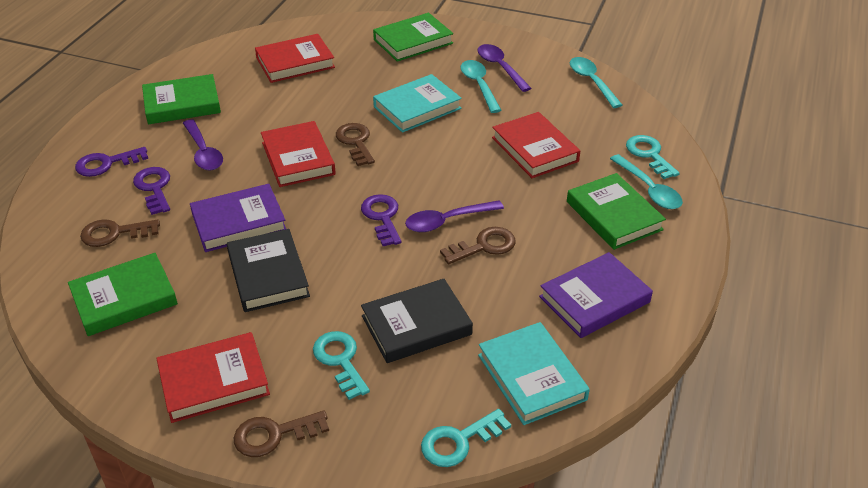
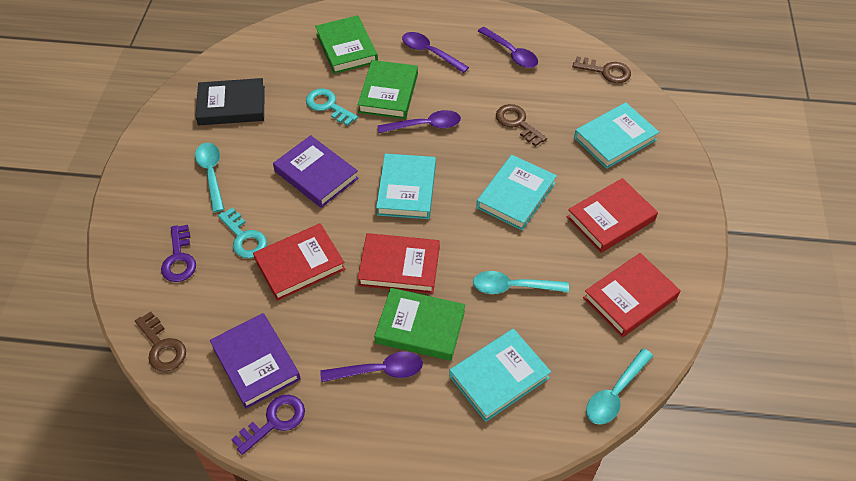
black book: [227,229,310,312] [361,279,473,363] = 2 -> [195,78,265,125] = 1
brown key: [80,219,160,247] [234,411,329,457] [336,123,375,166] [440,227,516,264] = 4 -> [135,311,186,372] [496,104,547,146] [573,57,631,83] = 3
green book: [68,253,178,336] [142,74,221,124] [373,13,453,62] [567,173,666,250] = 4 -> [315,15,378,74] [358,60,418,119] [374,288,465,361] = 3
purple key: [75,147,148,177] [133,167,170,215] [361,194,402,246] = 3 -> [161,225,196,282] [231,395,305,455] = 2
purple spoon: [183,119,223,171] [405,200,504,232] [477,44,531,92] = 3 -> [320,352,423,382] [377,110,461,133] [402,32,469,73] [478,27,538,68] = 4
turquoise book: [373,74,462,133] [478,322,590,425] = 2 -> [376,153,436,219] [449,329,551,422] [476,155,557,230] [574,102,659,169] = 4
turquoise key: [313,331,370,400] [421,409,511,467] [626,135,680,179] = 3 -> [218,207,267,258] [306,88,358,126] = 2

